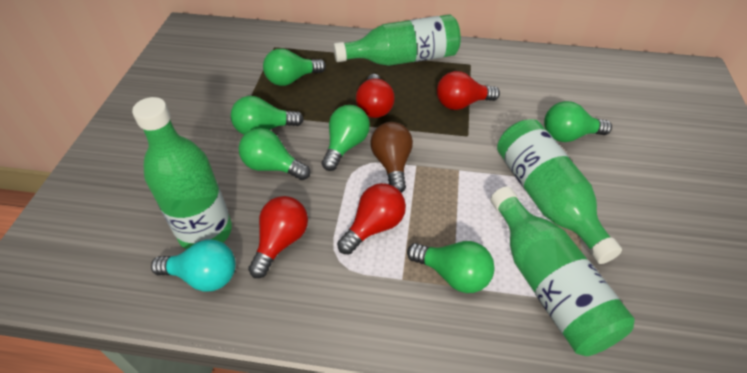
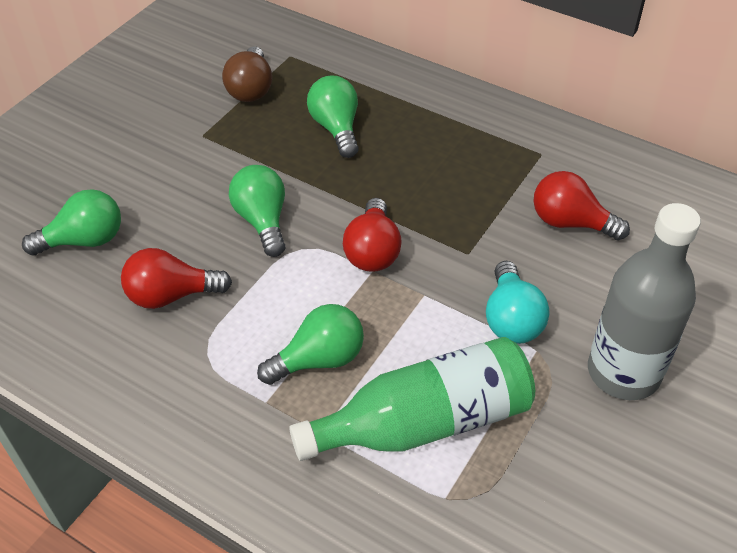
green bottle: [132,97,232,250] [333,14,461,66] [490,186,635,356] [497,119,622,264] = 4 -> [289,337,535,461] = 1
green light bulb: [231,96,304,135] [239,128,310,180] [263,48,326,86] [322,105,370,171] [407,241,495,293] [544,101,612,142] = 6 -> [22,189,121,255] [229,165,286,257] [257,304,364,385] [307,76,359,158] = 4
grey bottle: none = 0 -> [588,203,701,400] = 1
red light bulb: [248,196,308,278] [337,183,406,254] [356,74,395,118] [437,71,500,110] = 4 -> [121,248,232,309] [343,198,402,272] [534,171,630,240] = 3

